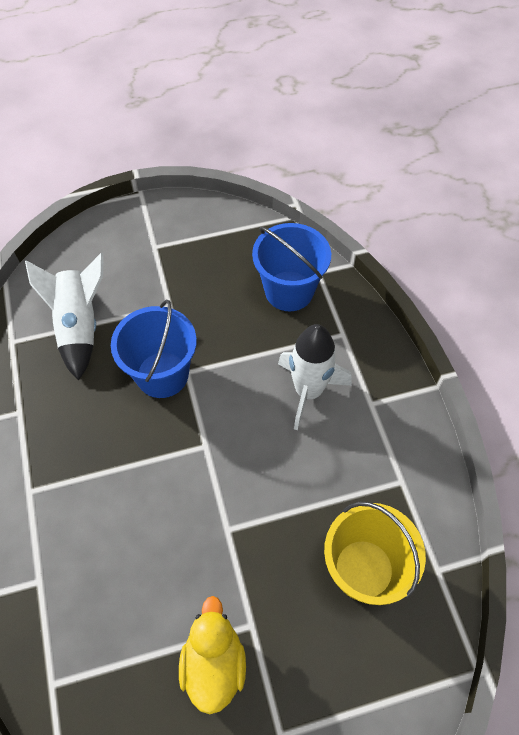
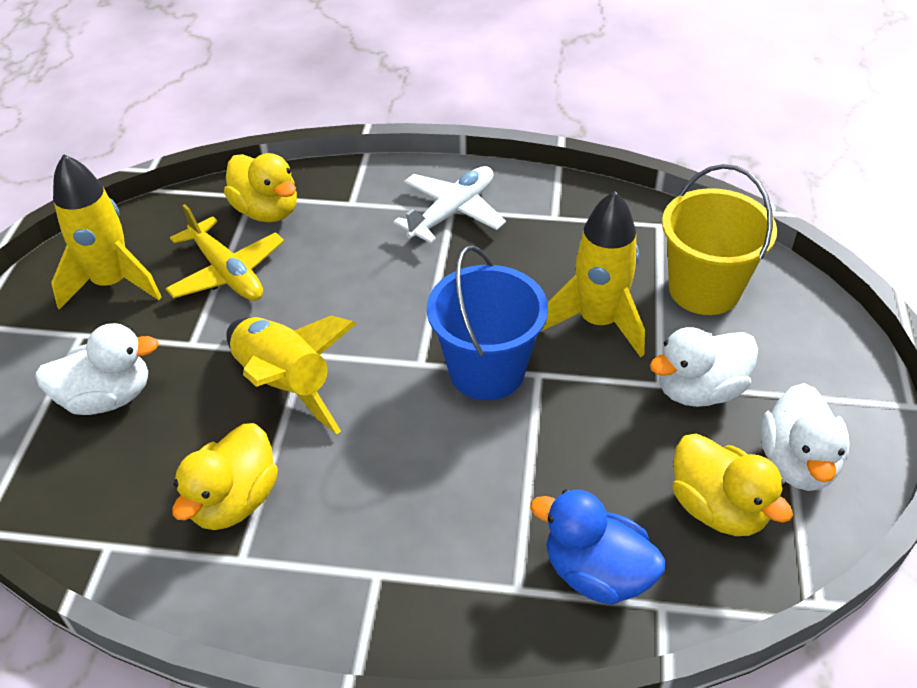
blue bucket: [111,299,197,398] [252,223,331,311] = 2 -> [427,245,548,400] = 1
blue duck: none = 0 -> [530,489,666,605] = 1
white duck: none = 0 -> [35,323,159,415] [650,327,758,407] [760,383,850,491] = 3
white plane: none = 0 -> [393,166,506,243] = 1
white rocket: [25,253,104,381] [278,324,352,430] = 2 -> none = 0
yellow duck: [179,596,246,714] = 1 -> [172,423,278,530] [224,153,297,222] [672,433,793,536] = 3
yellow plane: none = 0 -> [165,204,284,301] = 1
yellow rocket: none = 0 -> [51,154,162,309] [226,316,356,434] [541,191,645,357] = 3

